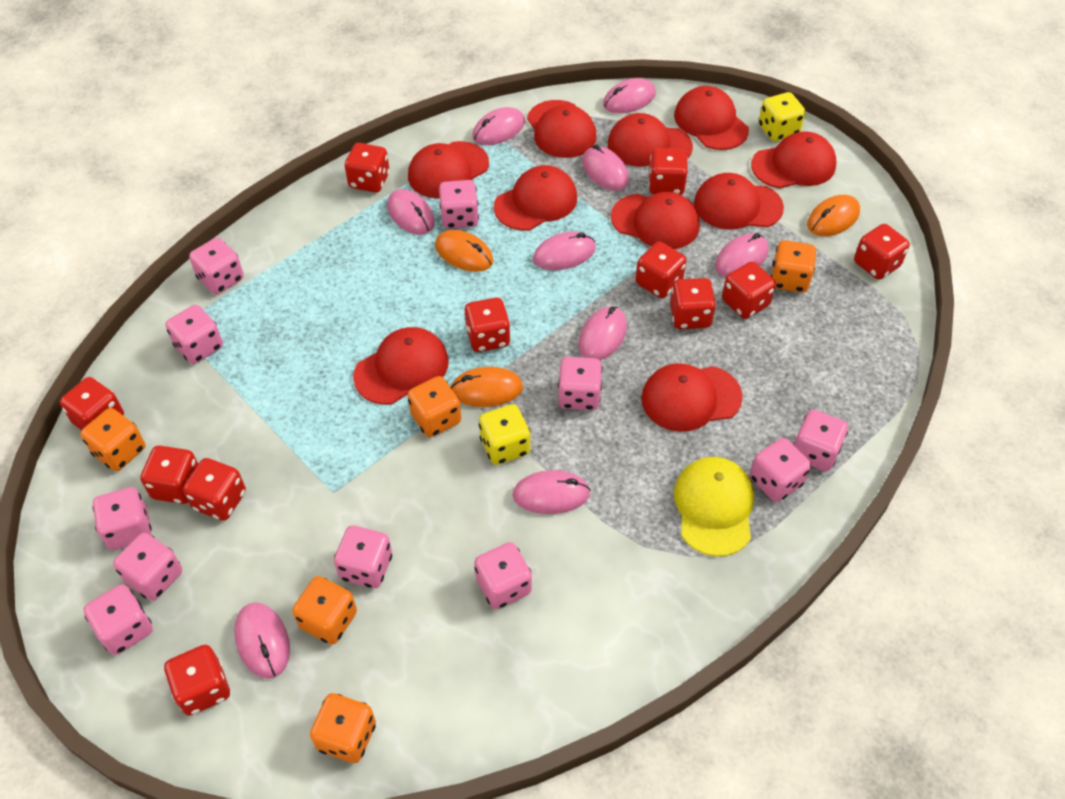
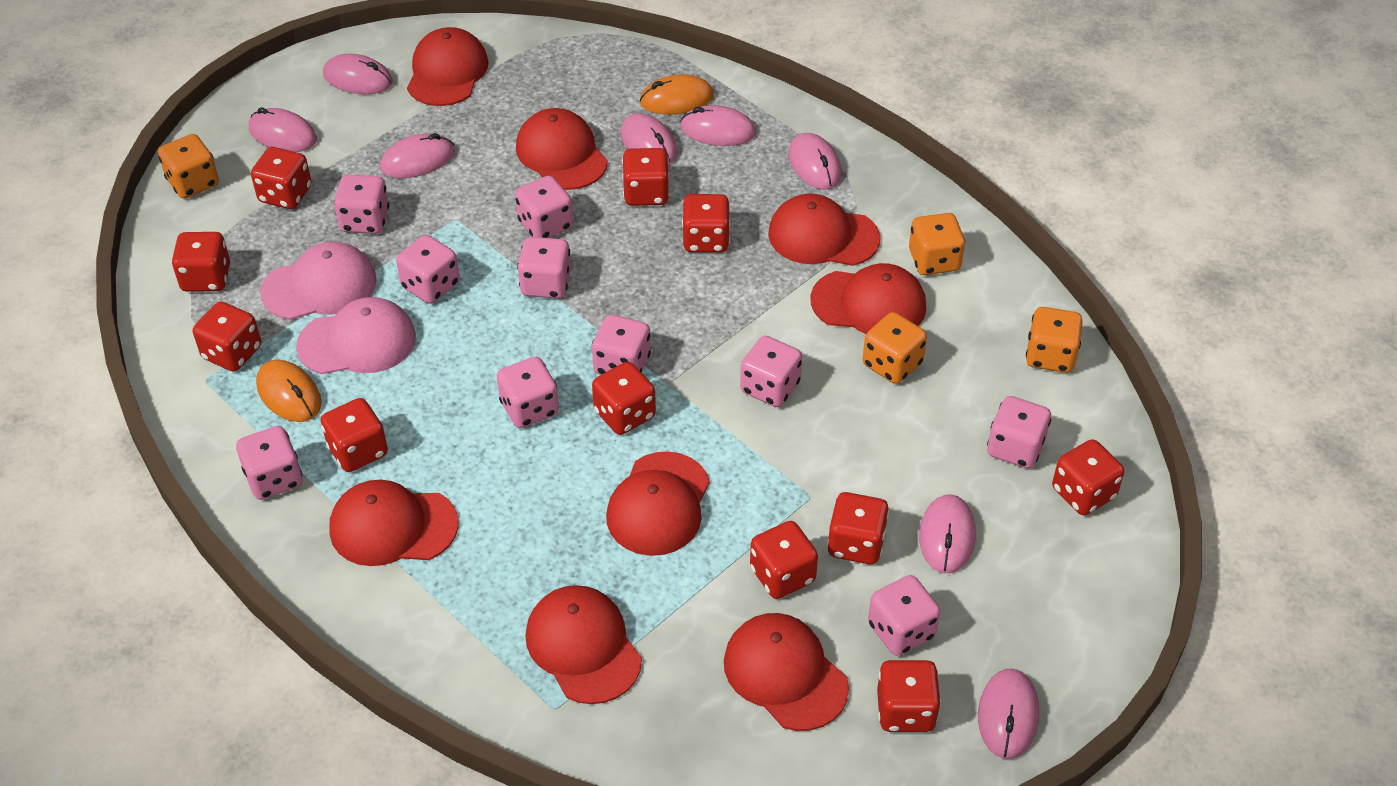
orange dice: [80,408,145,471] [292,576,357,645] [310,693,376,763] [407,376,461,437] [771,240,816,293] = 5 -> [158,134,219,199] [863,312,927,384] [909,213,965,275] [1026,307,1083,373] = 4
orange mouse: [435,230,493,272] [451,367,523,407] [807,195,860,236] = 3 -> [256,360,322,422] [639,74,714,114] = 2
pink cap: none = 0 -> [260,241,377,320] [296,297,416,374] = 2
pink dice: [84,584,153,655] [92,487,152,550] [113,533,182,601] [166,305,223,364] [189,238,244,294] [334,525,392,588] [439,180,479,229] [474,542,532,609] [558,357,603,410] [750,438,811,502] [793,409,848,471] = 11 -> [236,426,303,500] [334,175,389,234] [396,235,460,304] [497,357,559,428] [515,176,573,238] [517,237,571,299] [592,314,651,375] [740,336,802,407] [868,575,940,656] [987,396,1051,468] = 10
pink mouse: [234,602,290,679] [387,189,435,235] [472,107,525,145] [512,470,591,514] [533,232,596,270] [579,306,627,360] [582,144,629,191] [603,78,656,113] [715,233,768,278] = 9 -> [249,107,317,152] [323,54,393,94] [380,133,455,178] [621,114,677,165] [680,105,756,146] [788,133,841,190] [919,494,976,573] [978,669,1039,759] = 8
red cap: [353,327,449,405] [408,141,489,198] [494,165,577,231] [527,100,597,158] [608,113,693,167] [611,192,700,249] [641,363,743,432] [674,86,749,150] [694,173,784,229] [751,131,837,189] = 10 -> [329,480,459,566] [407,27,489,106] [516,108,608,190] [525,585,642,704] [606,451,710,556] [724,613,849,731] [768,193,880,266] [811,263,926,334] = 8
yellow cap: [674,457,754,557] = 1 -> none = 0
yellow dice: [479,404,530,465] [759,92,806,141] = 2 -> none = 0

